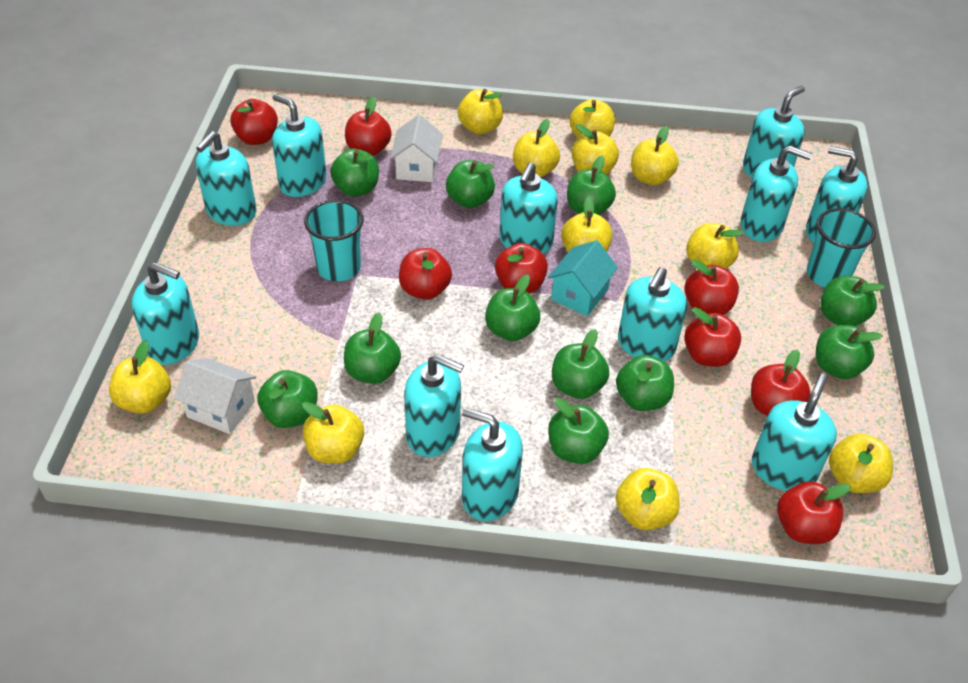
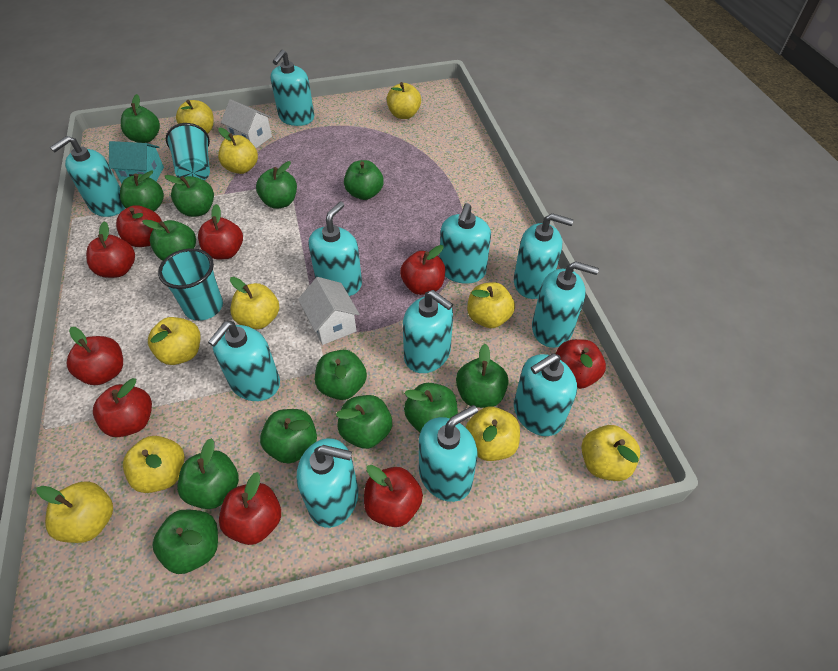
green apple: [257,370,318,428] [330,149,379,196] [344,313,401,384] [446,160,495,208] [485,275,540,341] [548,398,609,464] [552,329,609,399] [567,156,616,215] [616,355,674,411] [816,325,883,379] [820,276,885,326] = 11 -> [120,170,164,212] [121,94,160,143] [142,220,196,261] [153,509,218,574] [165,175,214,217] [177,438,239,509] [256,161,297,209] [260,409,317,463] [315,350,367,400] [336,395,392,449] [344,160,384,200] [404,383,458,432] [456,344,509,408] = 13
red apple: [230,99,278,145] [345,96,392,156] [399,248,452,300] [495,243,548,293] [684,259,739,315] [684,307,741,367] [751,350,811,416] [777,481,851,544] = 8 -> [67,327,123,385] [86,221,135,278] [93,378,152,437] [116,205,162,247] [198,204,243,259] [219,472,281,545] [364,465,423,527] [400,245,445,295] [556,339,606,389] = 9
yellow apple: [109,340,171,414] [302,402,364,464] [458,89,503,134] [513,119,560,178] [561,197,613,252] [570,99,615,138] [572,124,619,175] [616,468,680,530] [631,126,679,185] [686,223,744,269] [829,433,893,493] = 11 -> [37,481,113,543] [123,436,185,493] [148,317,200,365] [176,100,214,134] [218,128,258,174] [230,277,279,329] [387,82,421,119] [466,407,520,461] [467,282,515,328] [581,425,641,481] = 10

